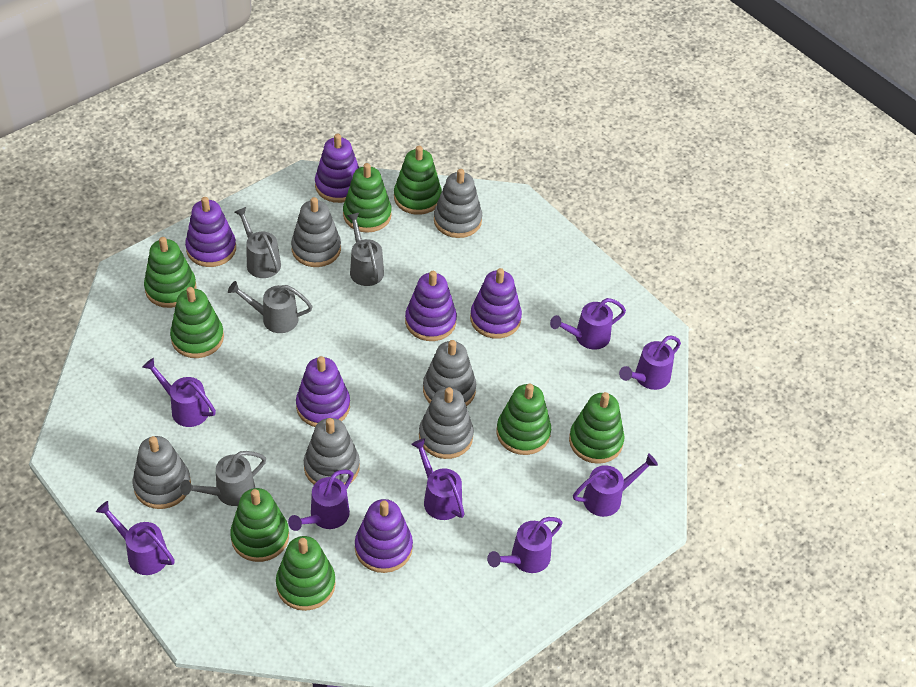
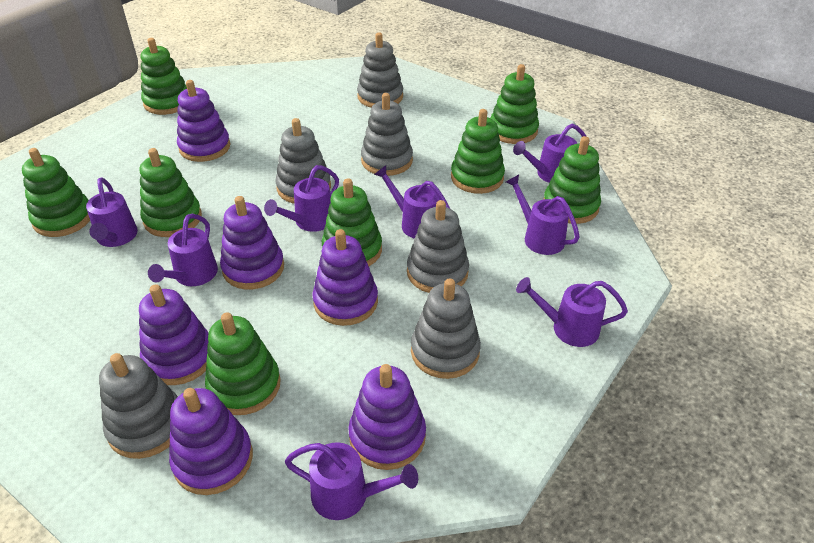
grey watering can: [180,451,266,506] [228,281,313,333] [235,207,281,278] [347,213,384,286] = 4 -> none = 0

